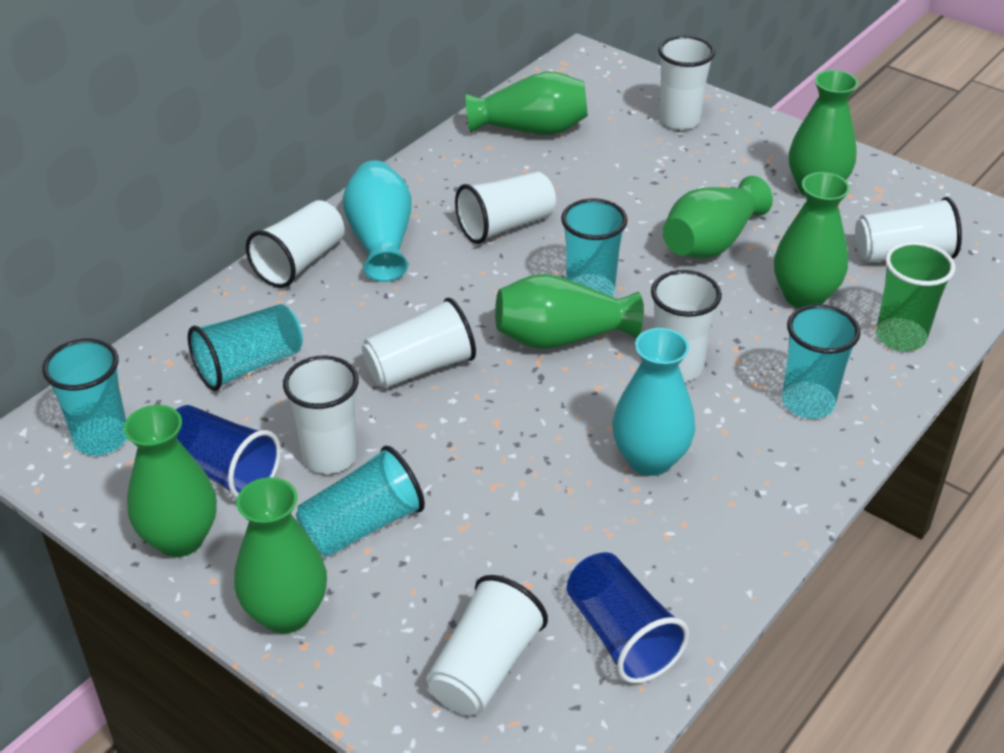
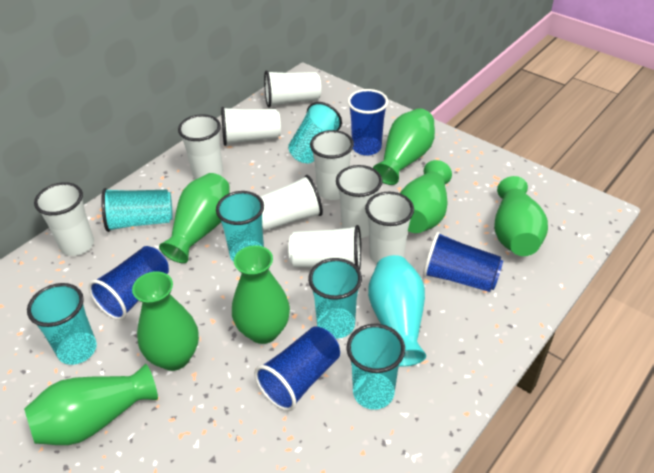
blue cup: [176,405,281,498] [567,552,689,684] = 2 -> [88,246,169,320] [254,326,340,411] [347,89,388,156] [423,231,503,292] = 4
green cup: [876,241,955,351] = 1 -> none = 0
turquoise cup: [42,338,127,455] [188,304,303,391] [296,446,425,557] [561,198,628,296] [782,304,861,419] = 5 -> [27,283,97,365] [101,188,173,232] [216,191,264,262] [288,102,342,163] [308,258,362,339] [347,324,405,410] = 6
turquoise vase: [343,160,412,282] [612,328,695,476] = 2 -> [368,255,426,367] = 1
white cup: [246,200,345,288] [283,355,359,474] [362,298,476,388] [426,575,548,715] [455,172,556,244] [651,270,722,382] [658,36,715,130] [855,197,962,262] = 8 -> [34,182,94,256] [178,114,223,179] [221,107,281,146] [260,175,323,231] [264,70,321,108] [288,225,361,270] [310,130,354,200] [336,165,382,238] [365,192,414,264] = 9

